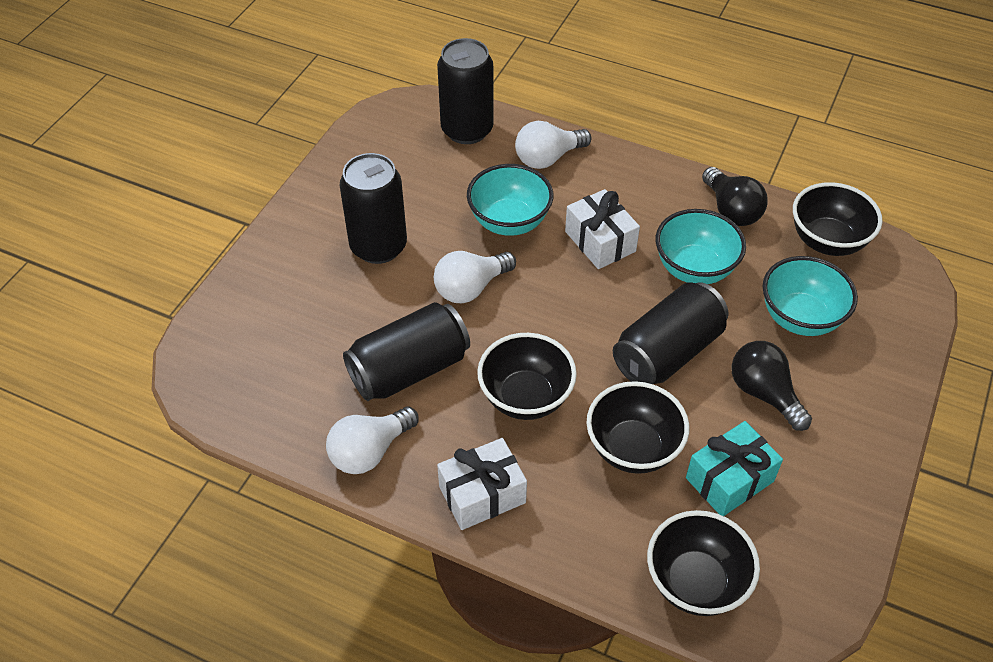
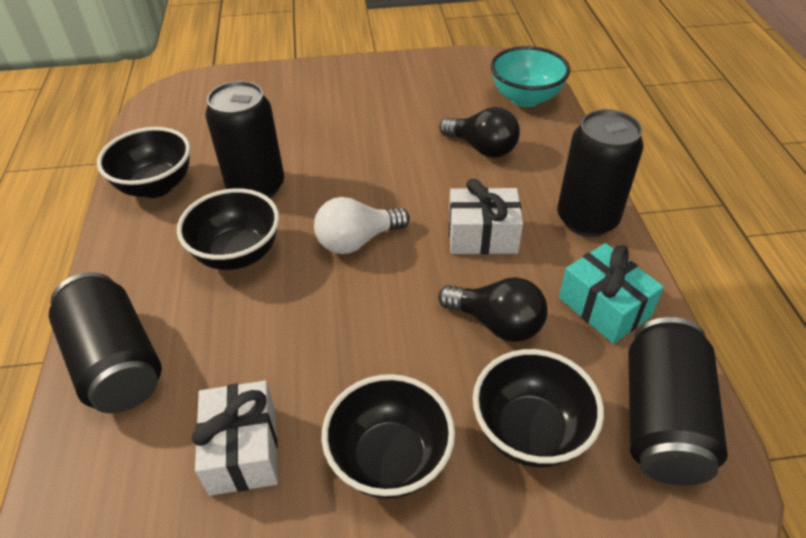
turquoise bowl: [467,164,553,236] [656,209,746,284] [763,256,858,336] = 3 -> [490,46,570,107] = 1
white light bulb: [326,406,418,474] [434,251,516,303] [515,121,592,169] = 3 -> [314,197,410,254] = 1

